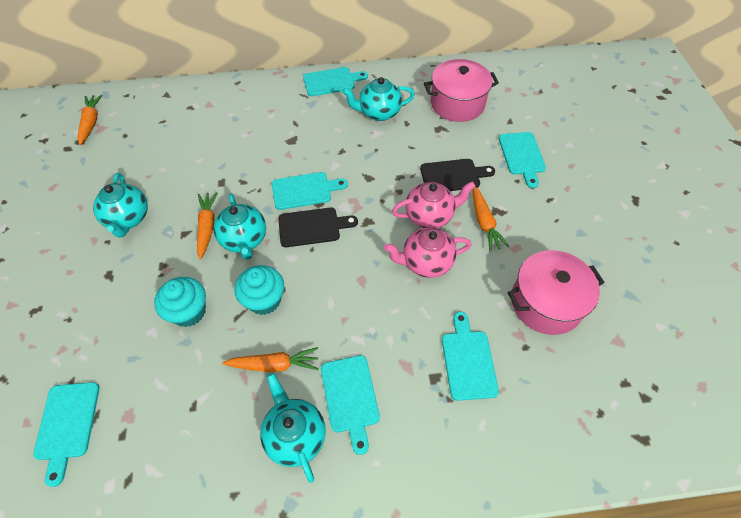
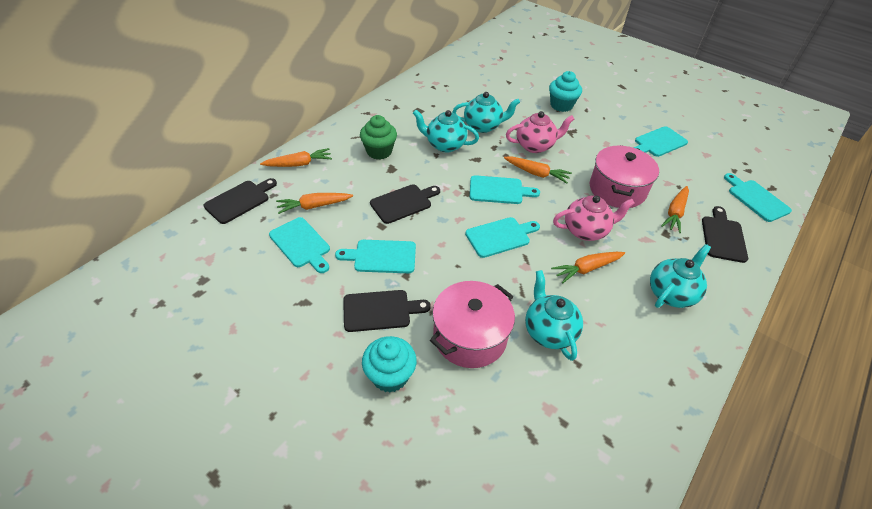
black cutting board: [278,208,358,247] [420,159,495,191] = 2 -> [204,178,277,224] [343,290,431,332] [370,184,440,224] [702,206,748,263] = 4
green cupcake: none = 0 -> [360,115,397,160] = 1
orange carrot: [78,95,102,145] [197,192,218,260] [222,347,319,372] [473,187,509,251] = 4 -> [260,148,332,167] [276,193,353,214] [504,156,572,183] [551,252,625,283] [661,186,689,233] = 5

